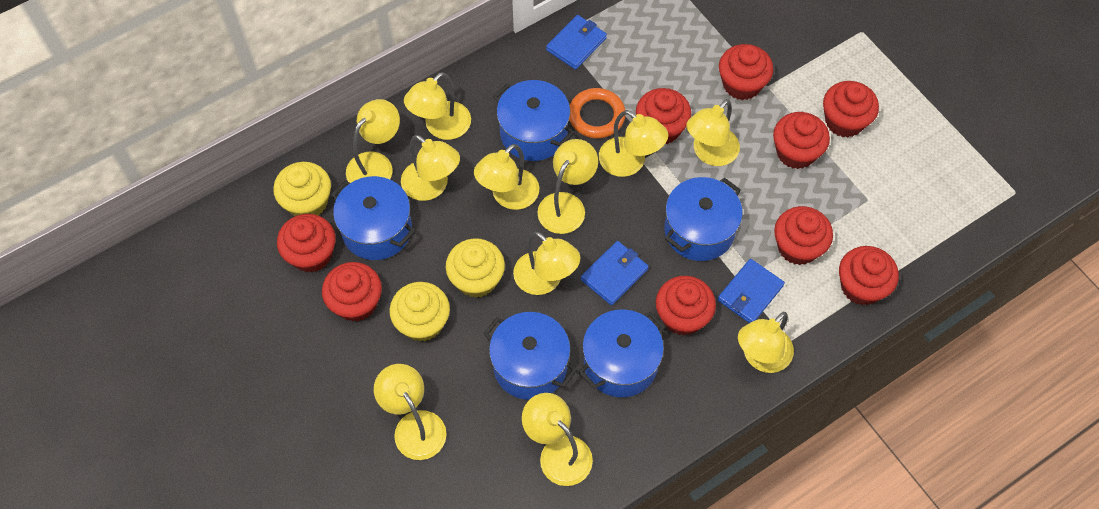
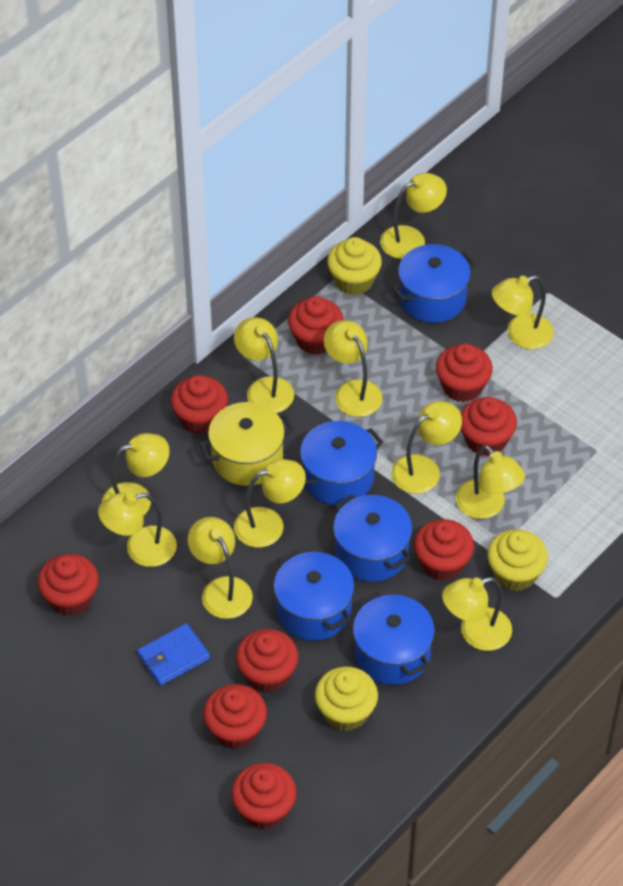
blue wallet: [546,15,607,70] [581,241,649,305] [718,259,785,323] = 3 -> [137,623,210,686] = 1
orange ring: [569,88,626,138] = 1 -> none = 0
yellow pot: none = 0 -> [199,402,294,486] = 1

